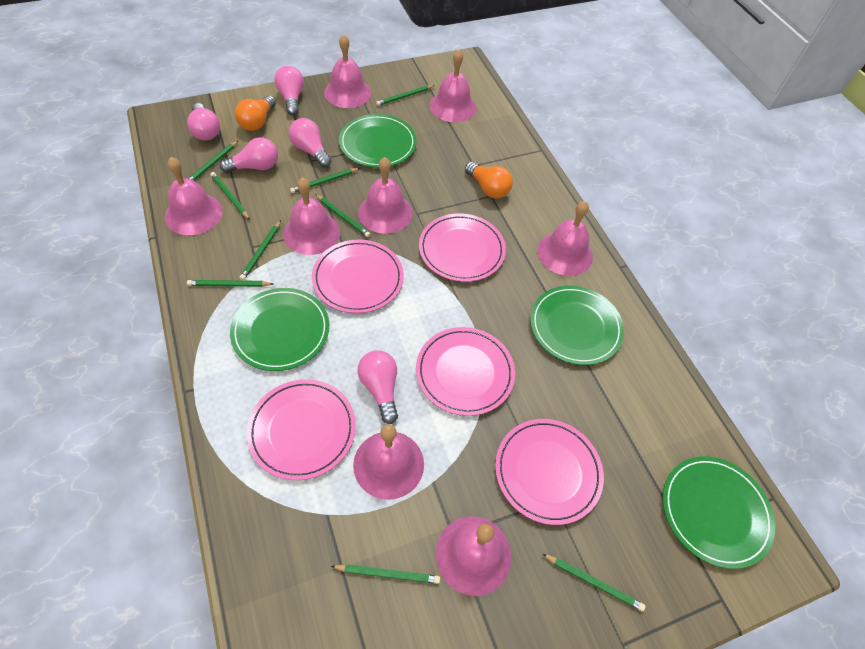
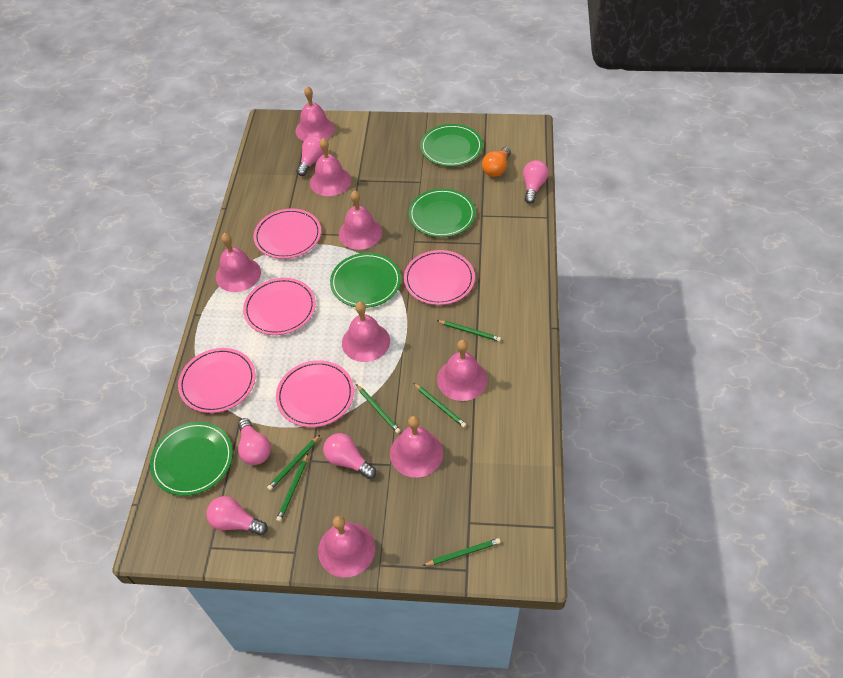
green pencil: [187,280,273,287] [189,140,239,181] [211,172,250,220] [239,220,281,280] [290,168,360,193] [315,194,370,237] [330,564,440,584] [376,85,435,106] [542,554,646,612] = 9 -> [267,435,320,491] [276,454,308,522] [356,384,401,434] [413,383,467,428] [423,538,501,566] [436,320,501,342] = 6
orange light bulb: [235,95,276,131] [465,162,513,199] = 2 -> [482,147,511,177] = 1

